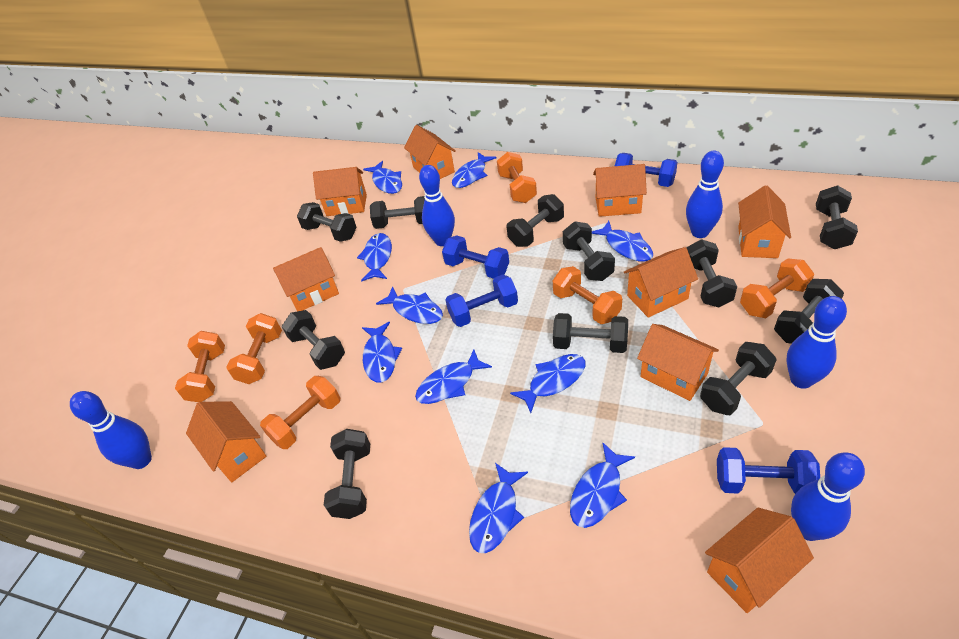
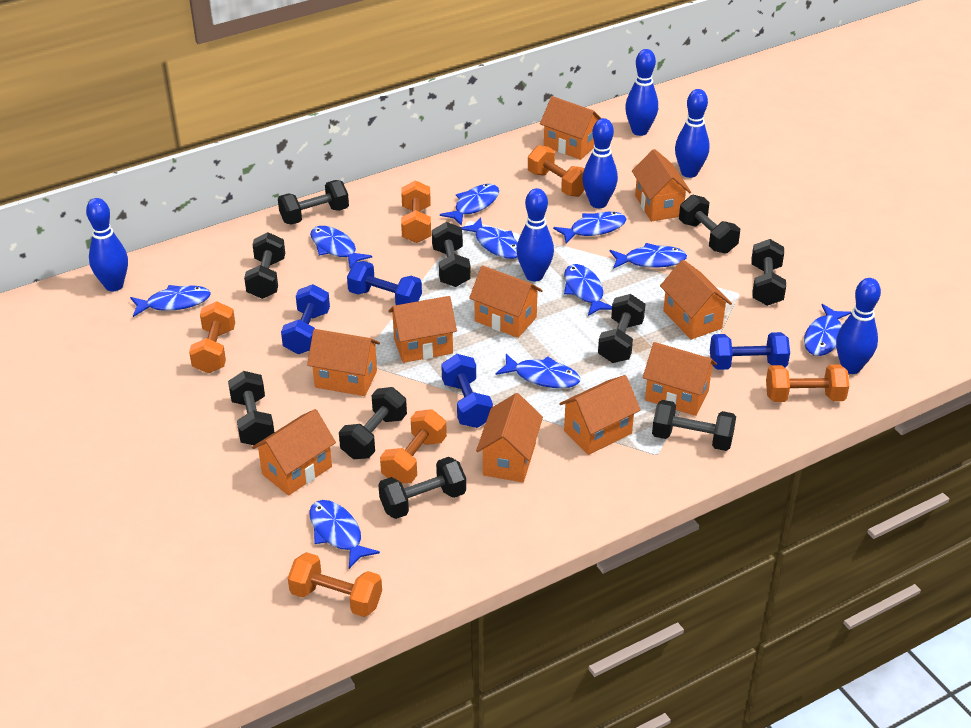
black dumbbell: [282,310,345,370] [297,202,357,242] [324,429,370,519] [370,196,425,229] [507,194,564,247] [553,313,628,353] [563,221,615,281] [687,239,737,307] [700,342,777,415] [774,279,844,344] [816,185,858,249] = 11 -> [228,371,274,445] [244,232,285,299] [278,180,349,225] [339,387,407,459] [378,457,466,519] [432,222,471,287] [598,294,646,363] [652,400,736,451] [679,195,740,254] [751,239,786,306] = 10
blue bowling pin: [70,391,152,469] [419,165,455,246] [686,151,724,238] [787,296,847,389] [791,452,865,541] = 5 -> [86,198,128,291] [516,188,554,281] [582,118,618,208] [625,49,658,136] [675,89,709,178] [836,278,881,374] = 6
orange house: [186,401,266,482] [273,247,339,311] [313,167,367,216] [404,125,456,179] [593,164,647,217] [624,247,698,318] [637,324,719,401] [705,508,814,613] [738,185,791,258] = 9 -> [252,409,336,496] [307,329,380,396] [388,296,457,363] [469,266,543,338] [476,393,543,482] [540,96,601,160] [559,375,641,455] [632,149,691,222] [643,342,717,416] [660,260,732,340] = 10

